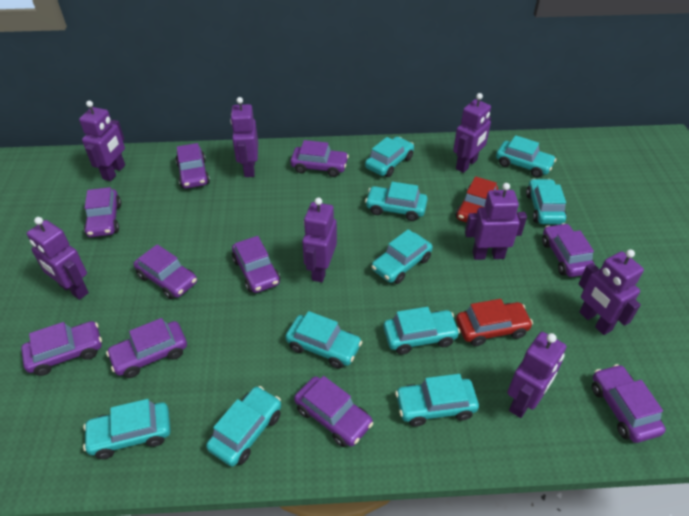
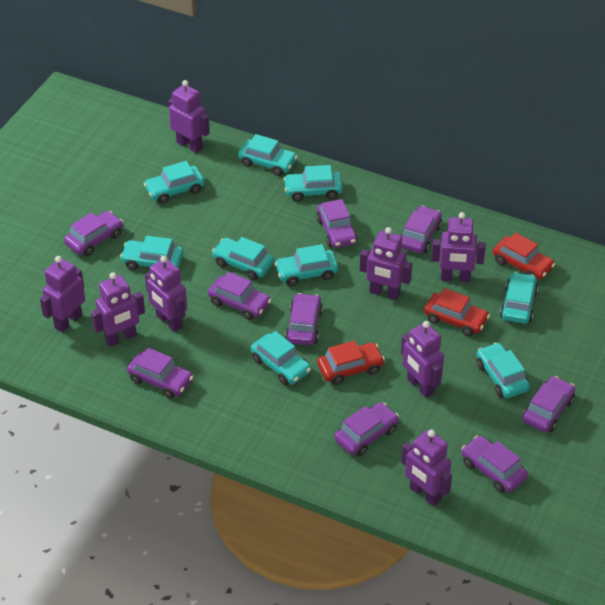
purple car: [21,321,102,376] [84,187,121,237] [106,318,187,378] [134,244,197,299] [176,143,210,188] [232,236,280,293] [290,140,349,177] [294,376,373,447] [542,223,594,277] [592,364,666,443] = 10 -> [64,211,123,256] [127,347,193,398] [208,272,271,320] [285,293,323,345] [316,199,358,248] [334,402,399,456] [400,205,442,253] [461,436,528,493] [522,376,576,432] = 9
red car: [456,176,498,223] [456,299,533,346] = 2 -> [317,341,385,385] [424,288,490,336] [493,233,555,280] = 3
turquoise car: [83,399,171,459] [206,386,281,467] [285,311,362,369] [365,137,414,177] [365,182,428,221] [371,229,433,284] [383,307,460,355] [395,374,479,427] [496,135,556,178] [526,179,567,225] = 10 -> [120,236,184,270] [144,161,204,204] [212,237,274,280] [238,134,298,176] [251,331,311,385] [275,244,338,286] [284,165,343,201] [477,342,530,398] [500,272,538,324] = 9

